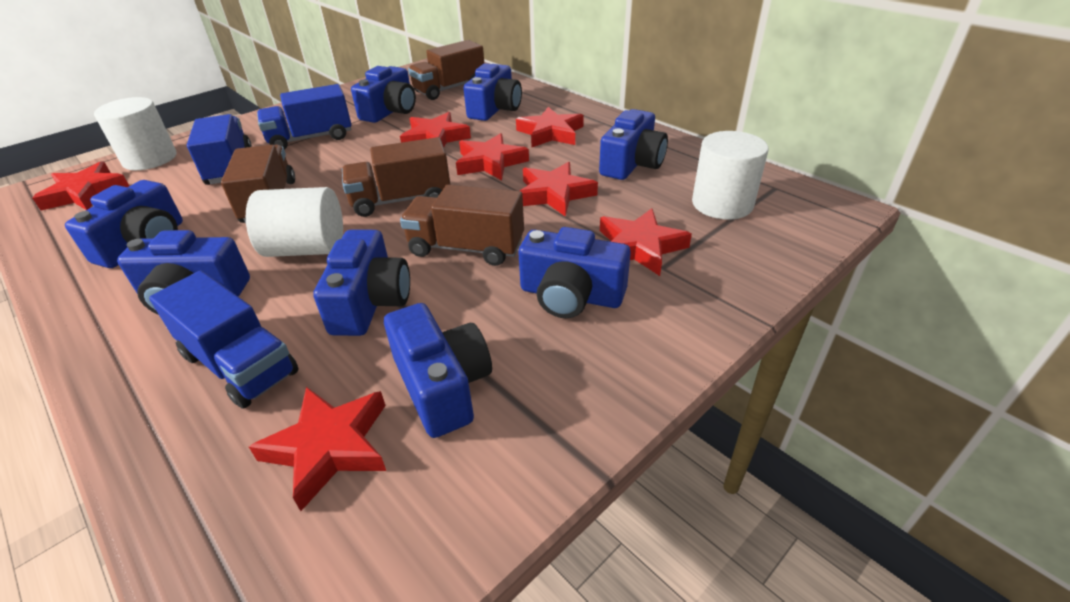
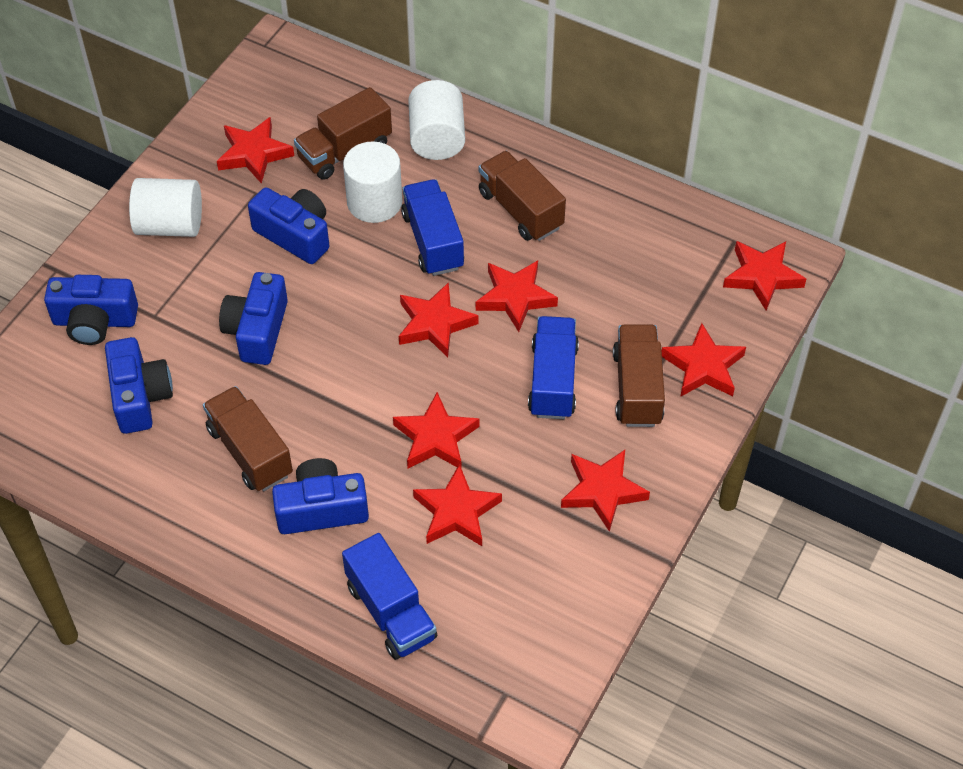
blue camera: [65,180,183,268] [117,230,250,315] [313,230,410,336] [351,66,416,123] [384,303,492,438] [464,63,522,121] [518,227,631,318] [599,109,668,180] = 8 -> [44,275,138,345] [105,337,173,434] [219,272,288,365] [248,187,329,264] [272,458,369,534] = 5
red star: [32,161,129,211] [249,387,386,511] [400,112,471,147] [456,133,529,180] [516,107,584,147] [520,162,598,216] [600,208,692,276] = 7 -> [217,117,294,184] [393,392,479,469] [399,282,478,358] [413,464,502,546] [476,261,558,332] [561,450,650,532] [662,323,746,397] [723,241,806,311] = 8

